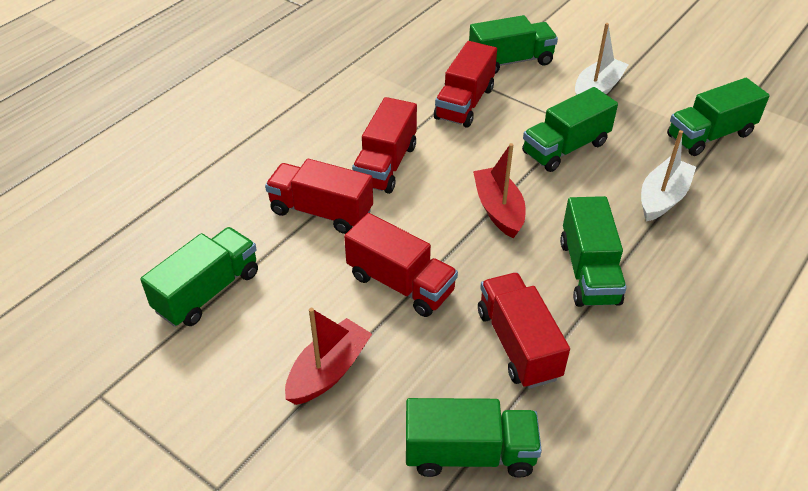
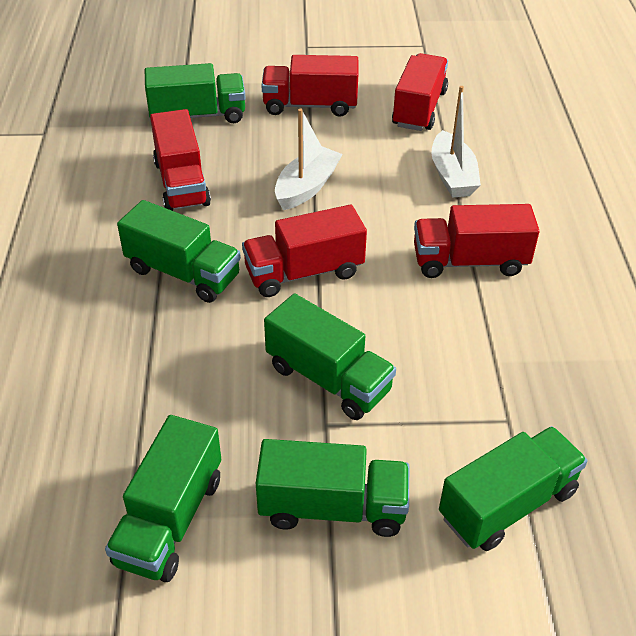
red boat: [285,308,372,405] [473,143,525,238] = 2 -> none = 0

